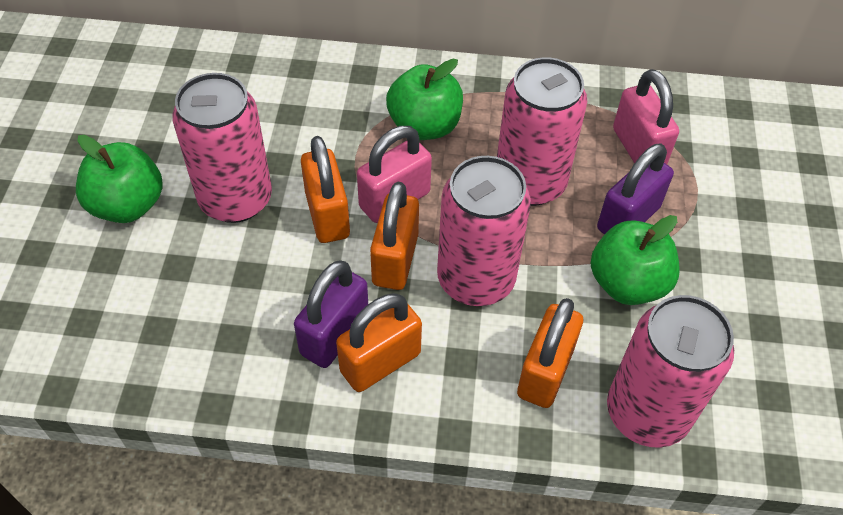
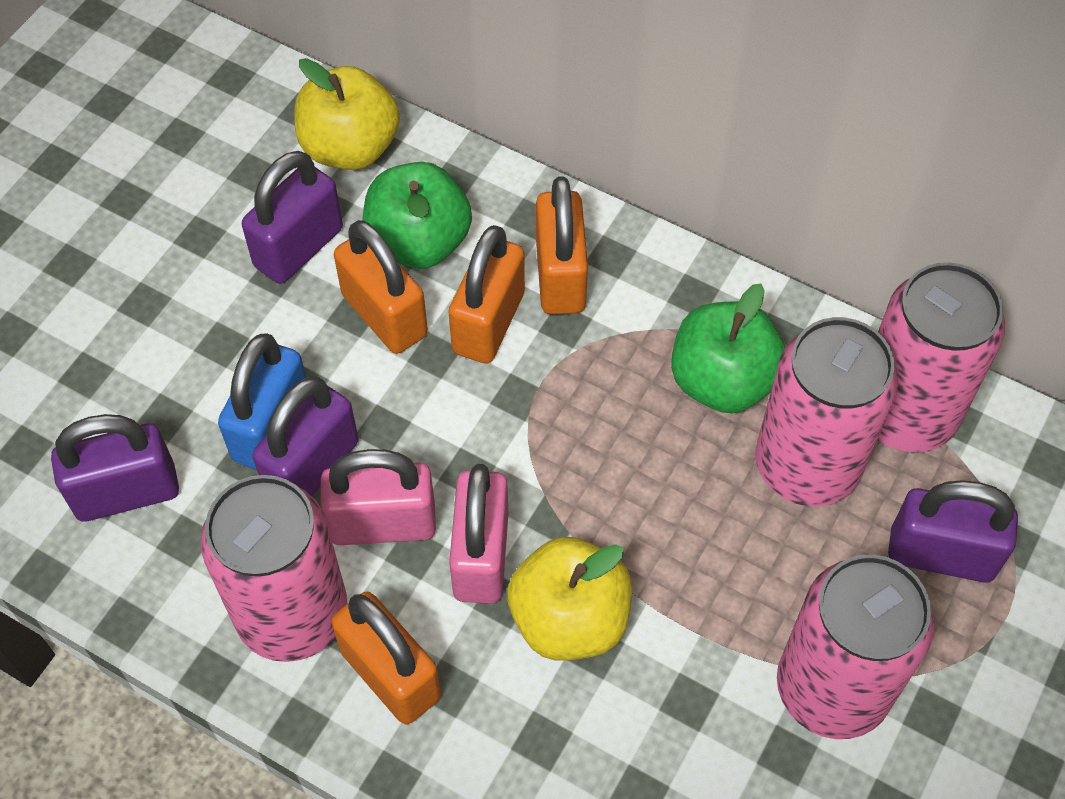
blue padlock: none = 0 -> [218,334,306,470] = 1
green apple: [76,135,163,223] [386,59,463,140] [590,215,680,305] = 3 -> [362,162,472,269] [671,283,785,413] = 2
purple padlock: [294,260,368,368] [597,144,674,235] = 2 -> [51,414,179,522] [242,151,343,284] [252,377,358,496] [888,480,1018,583] = 4
yellow apple: none = 0 -> [295,58,400,170] [507,537,632,661] = 2

